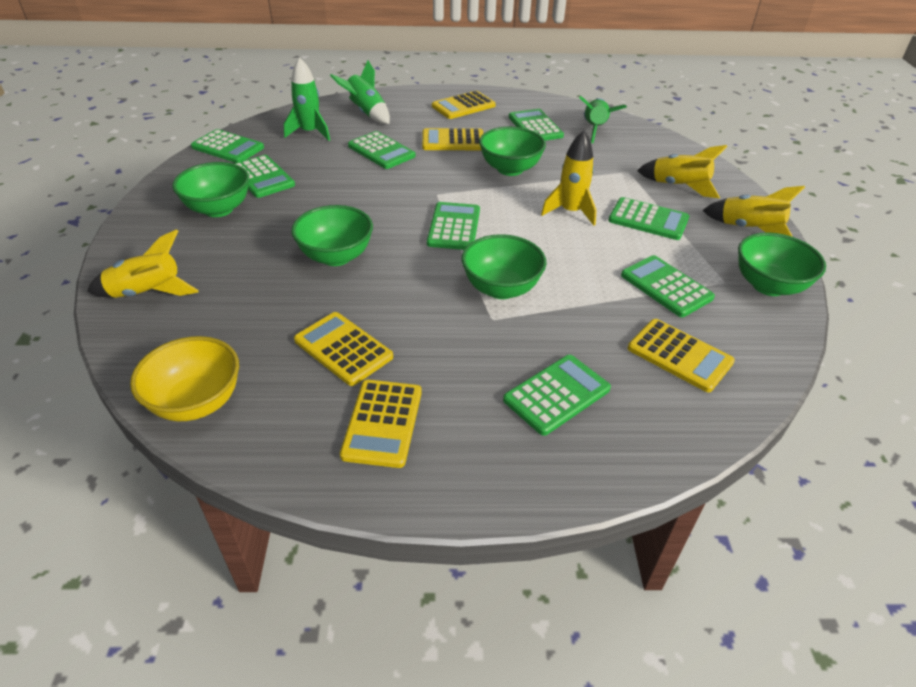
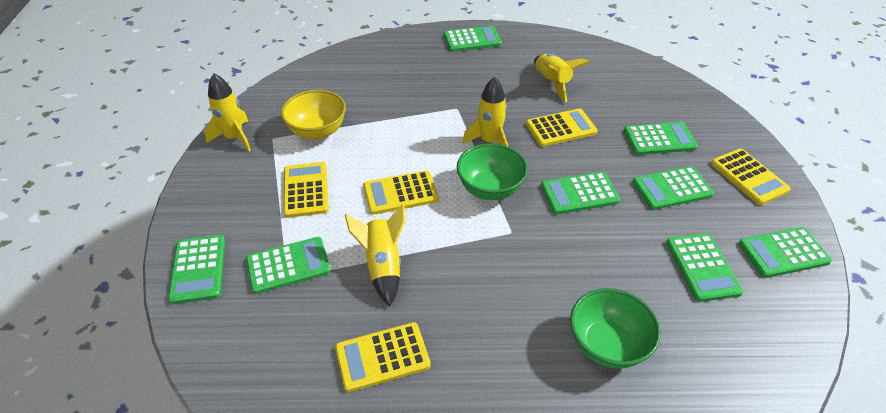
green bowl: [172,162,249,217] [291,205,373,266] [461,234,547,299] [479,127,546,176] [738,232,826,296] = 5 -> [457,143,528,200] [570,288,661,369] = 2
green rocket: [284,57,330,141] [330,61,390,124] [579,96,627,143] = 3 -> none = 0

